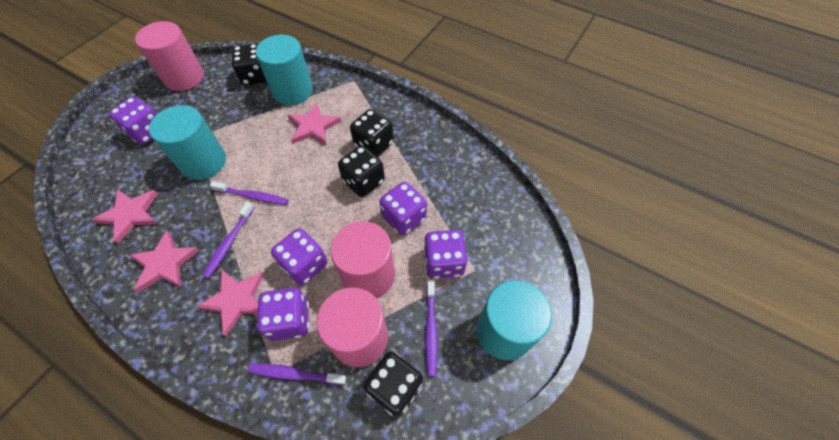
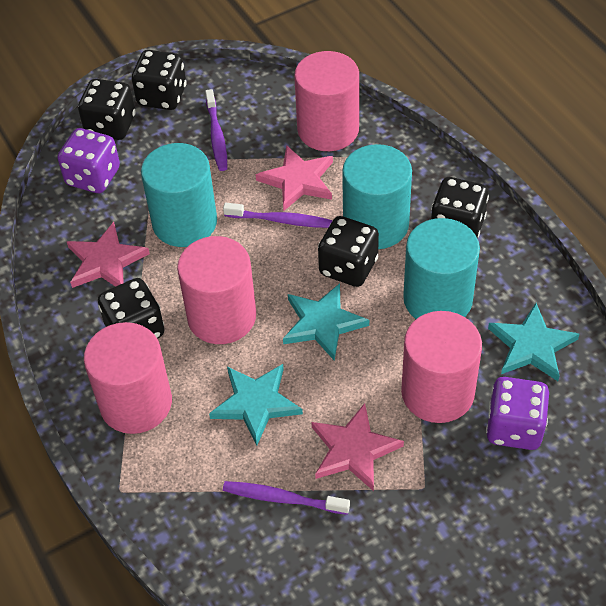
black dice: [231,44,267,85] [338,146,385,197] [350,109,394,157] [363,352,423,417] = 4 -> [78,79,136,140] [98,278,165,339] [132,50,187,110] [318,216,379,287] [431,177,489,239] = 5
pink cylinder: [135,21,204,91] [316,287,388,367] [331,221,395,298] = 3 -> [84,322,172,434] [177,236,256,344] [294,51,359,151] [401,311,482,423] = 4
pink star: [92,189,158,244] [130,231,200,292] [196,269,265,336] [287,102,341,145] = 4 -> [67,222,150,288] [256,145,333,211] [311,403,404,491] = 3
purple dice: [109,97,157,145] [256,288,309,341] [271,228,328,285] [379,182,427,236] [424,230,467,279] = 5 -> [57,128,120,193] [486,377,549,450] = 2
purple toothbrush: [202,202,254,278] [210,181,288,205] [248,364,346,385] [425,279,438,376] = 4 -> [205,89,228,171] [223,203,332,228] [223,481,350,515] = 3
turquoise star: none = 0 -> [209,364,303,445] [283,283,369,361] [488,303,579,381] = 3

